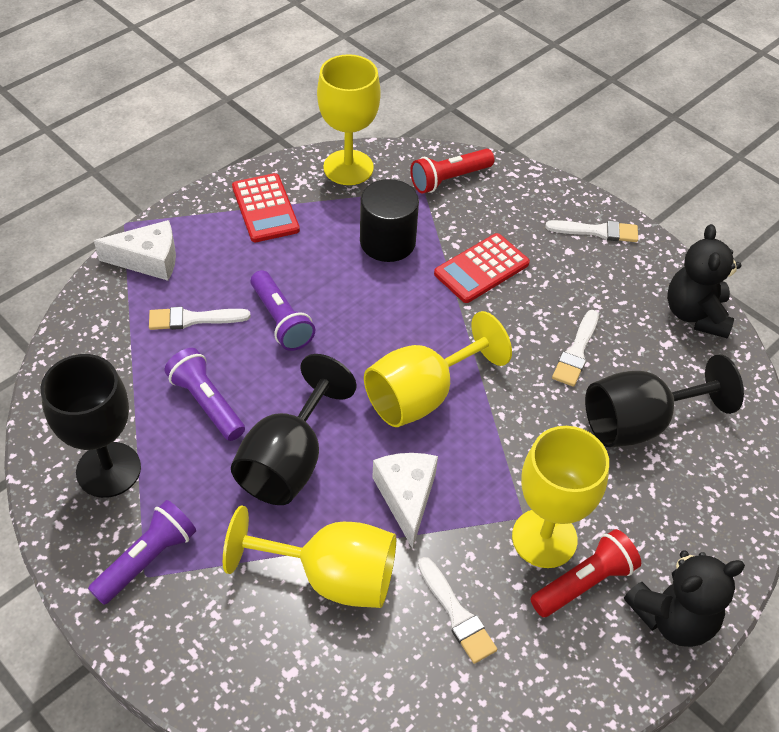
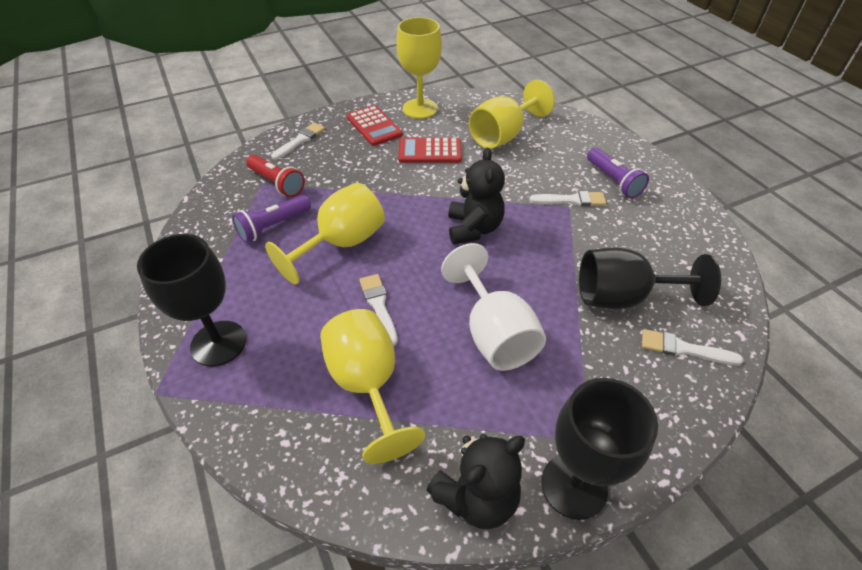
black cylinder: [360,179,419,262] = 1 -> none = 0
purple flashlight: [88,500,196,605] [164,348,245,441] [251,270,315,351] = 3 -> [232,195,311,243] [587,148,649,198] = 2
red flashlight: [410,149,494,194] [530,529,641,617] = 2 -> [246,155,305,197] = 1
white cheese: [94,220,176,281] [372,453,438,549] = 2 -> none = 0
white goblet: none = 0 -> [441,243,546,371] = 1

